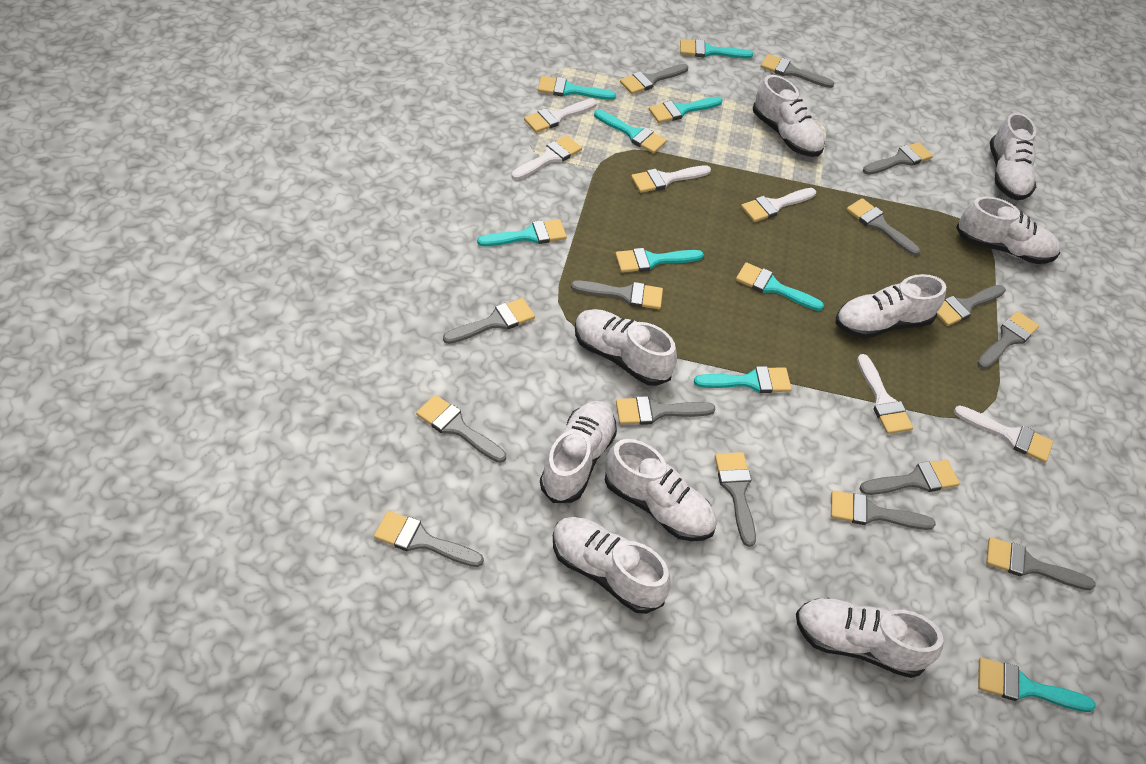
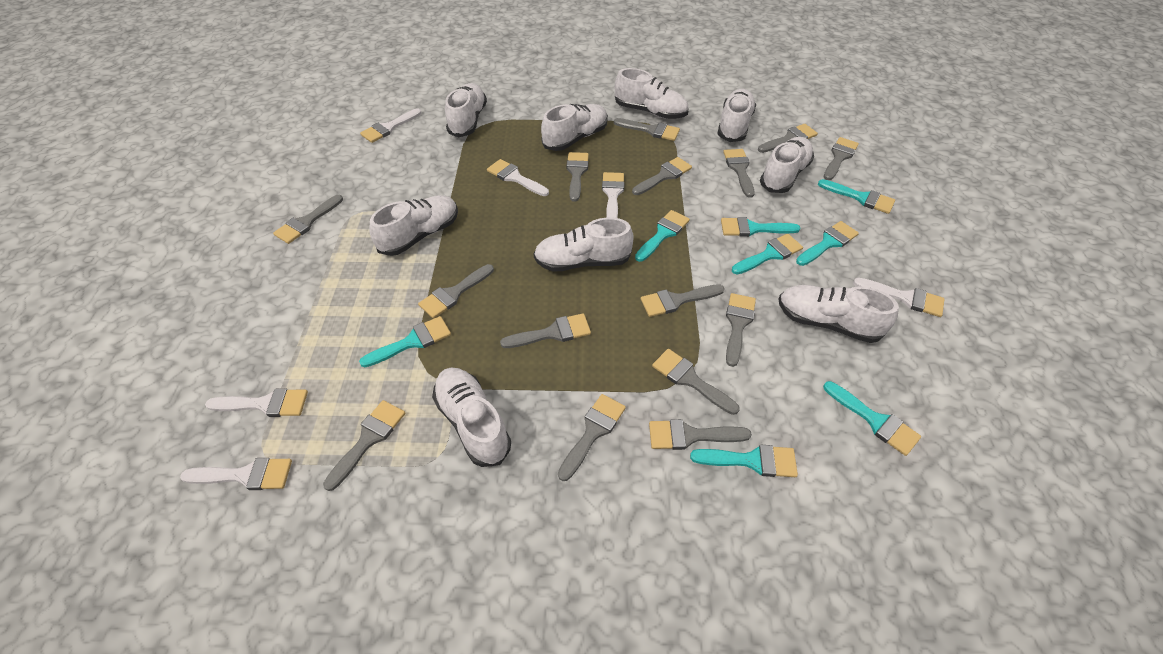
turquoise brush: [477,219,567,246] [538,76,616,100] [594,110,667,154] [615,248,704,273] [649,97,722,123] [680,39,753,59] [694,366,792,393] [736,262,824,311] [978,658,1096,712] = 9 -> [359,316,451,367] [635,210,690,262] [690,445,798,477] [721,217,801,237] [732,234,803,274] [796,221,859,266] [818,179,895,214] [823,381,921,456] = 8

